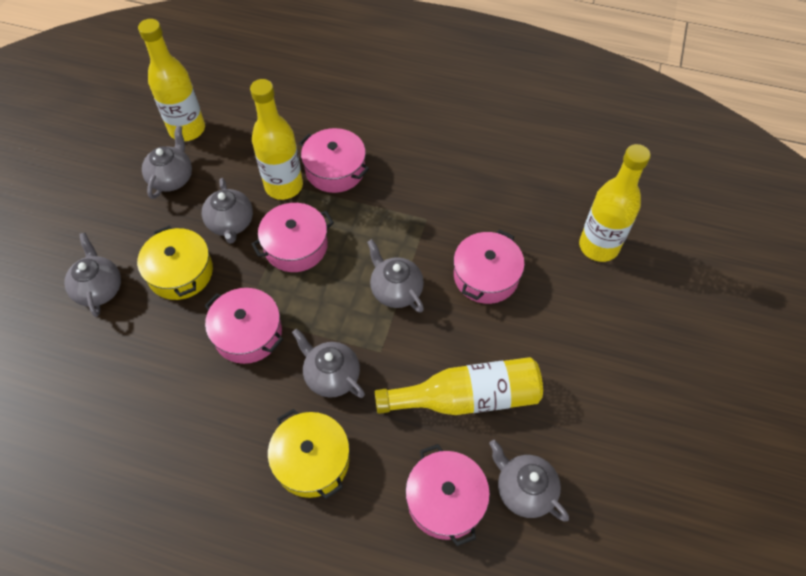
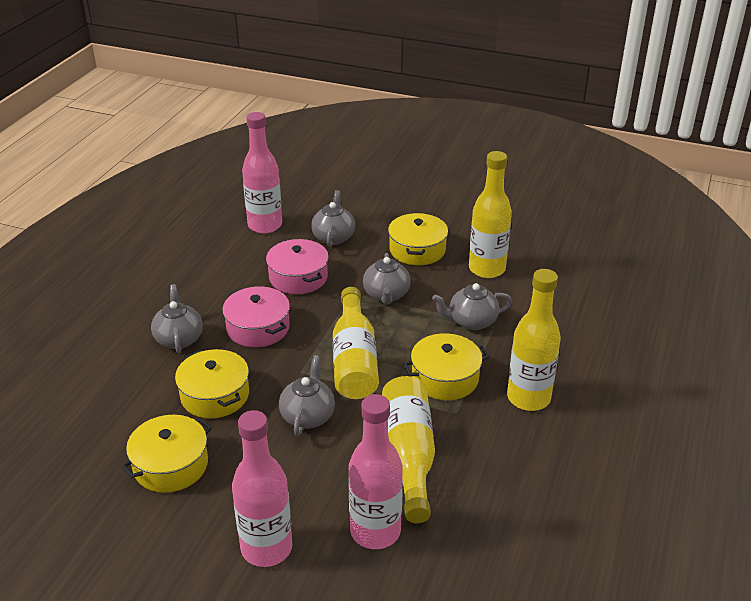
grey teapot: [64,233,121,317] [142,125,192,199] [202,178,253,244] [292,329,365,398] [367,239,424,313] [489,440,569,522] = 6 -> [151,284,203,354] [279,355,335,436] [311,190,355,247] [363,253,411,305] [432,283,512,330] = 5
pink bottle: none = 0 -> [232,410,293,567] [242,112,282,233] [348,394,403,549] = 3
pink pot: [205,288,283,364] [251,203,334,272] [299,128,369,193] [405,444,490,546] [453,230,525,304] = 5 -> [222,287,290,347] [266,239,329,294] = 2
yellow pot: [137,226,213,300] [268,409,350,499] = 2 -> [121,415,212,493] [175,349,249,419] [388,213,448,265] [403,333,489,400] = 4

